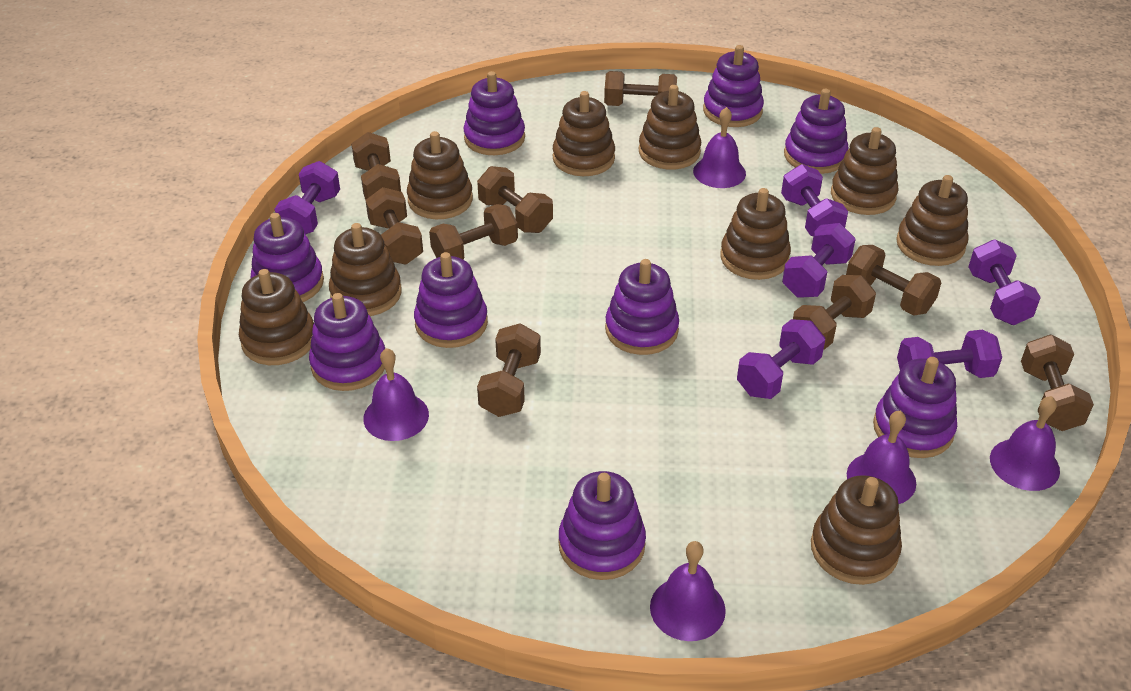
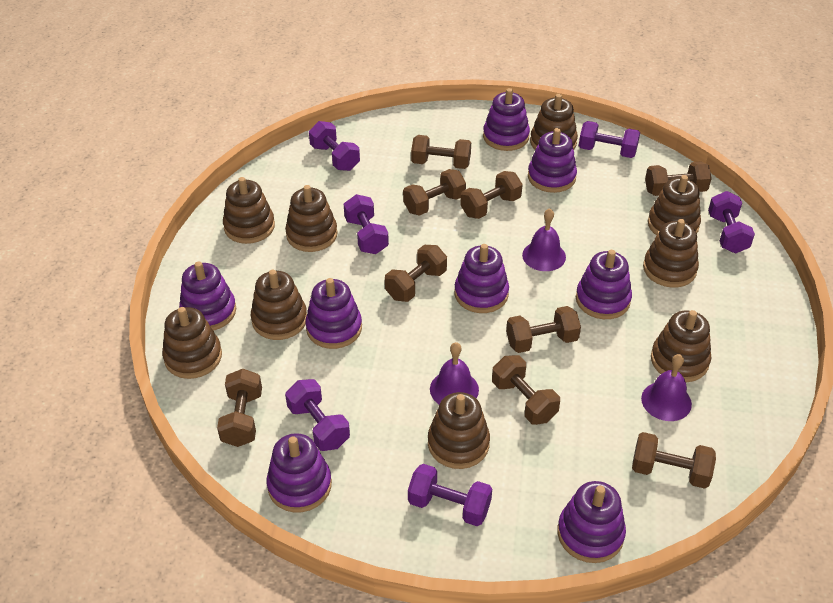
purple bell: [363,348,429,441] [650,541,726,641] [693,107,746,188] [847,411,916,504] [990,396,1060,491] = 5 -> [430,342,479,404] [522,208,566,271] [641,354,692,421] = 3
purple stacking toy: [251,213,324,302] [309,293,385,391] [414,252,488,348] [463,71,525,155] [558,471,646,580] [605,259,679,355] [703,45,764,127] [784,89,848,174] [873,357,957,458] = 9 -> [179,261,236,331] [266,433,332,512] [305,278,362,349] [454,244,509,313] [483,88,530,151] [528,128,577,193] [557,481,626,563] [576,250,632,319] = 8

